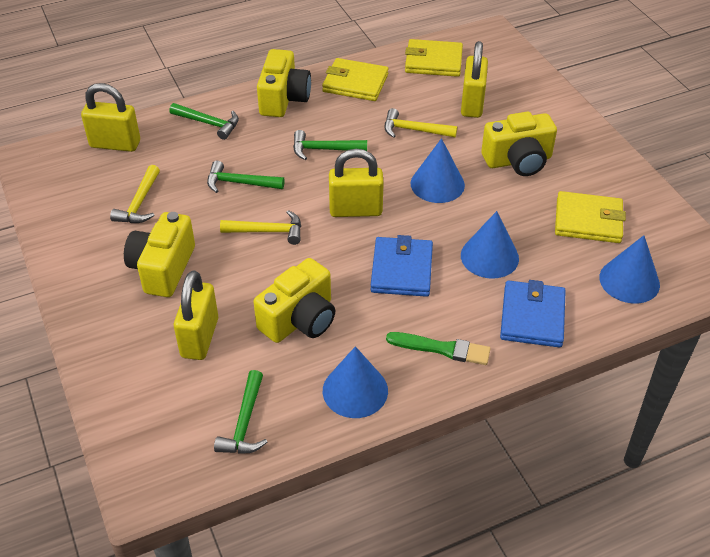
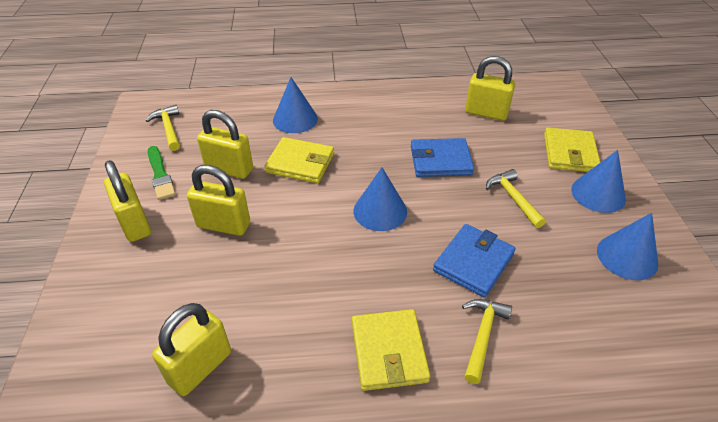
green hammer: [169,103,239,140] [207,161,285,193] [214,370,267,454] [293,130,367,160] = 4 -> none = 0
yellow camera: [124,212,195,297] [253,258,335,343] [257,49,311,117] [481,112,557,176] = 4 -> none = 0
yellow padlock: [81,83,140,152] [174,270,218,360] [329,149,384,217] [461,41,488,118] = 4 -> [104,160,151,242] [152,303,231,396] [187,165,250,236] [197,110,253,179] [465,56,515,121] = 5

